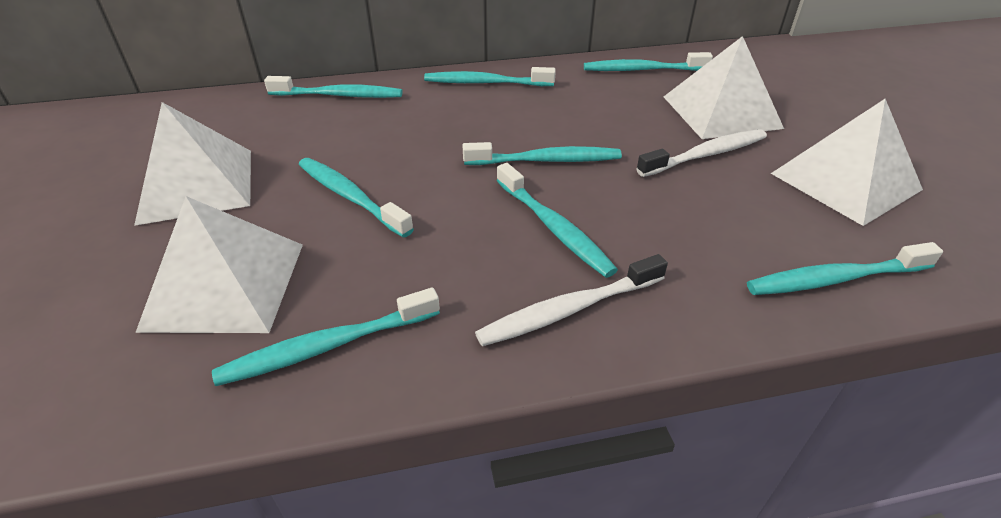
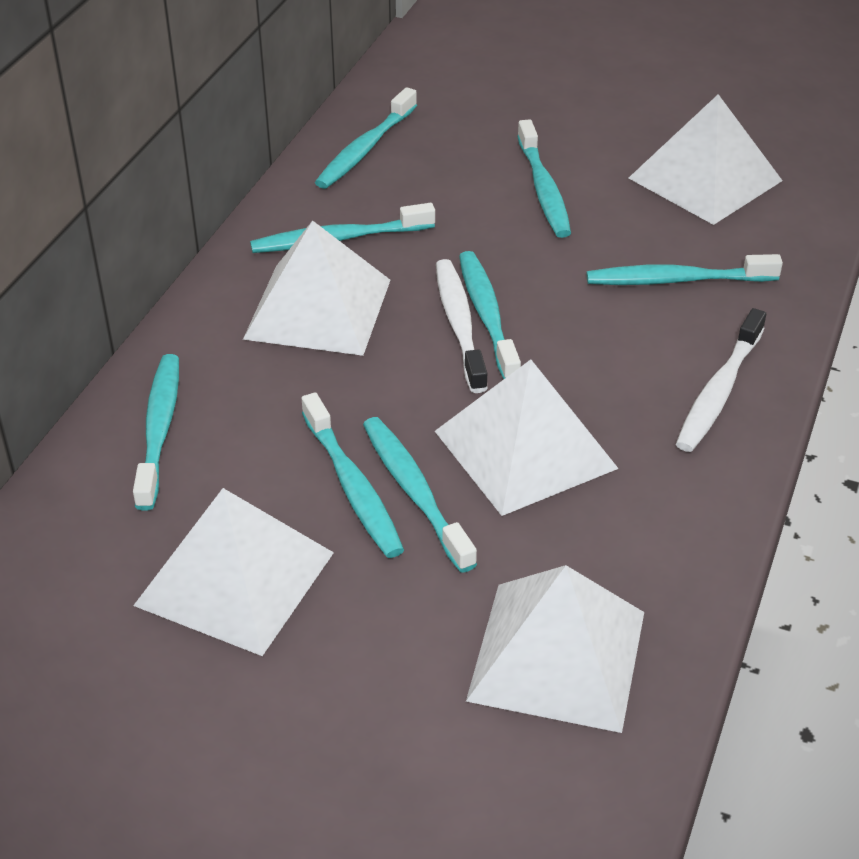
white pyramid: [134,102,251,226] [135,196,303,333] [664,36,784,139] [771,99,923,226] = 4 -> [133,488,334,656] [243,221,390,356] [435,359,619,516] [466,565,644,733] [629,94,783,225] = 5

